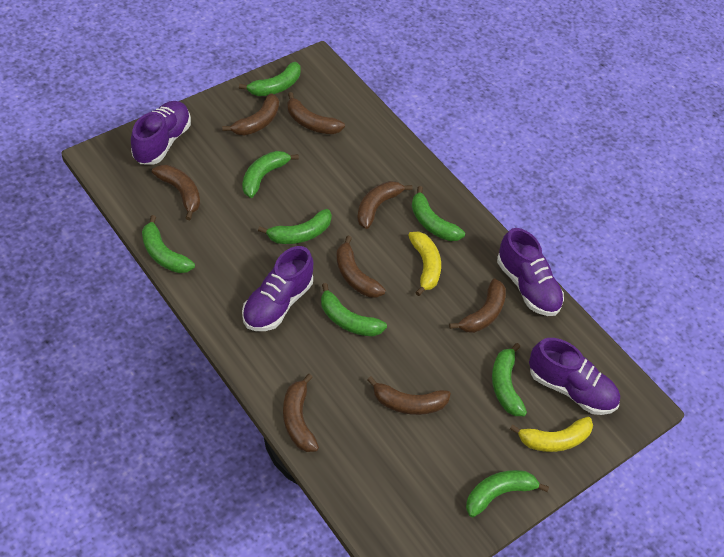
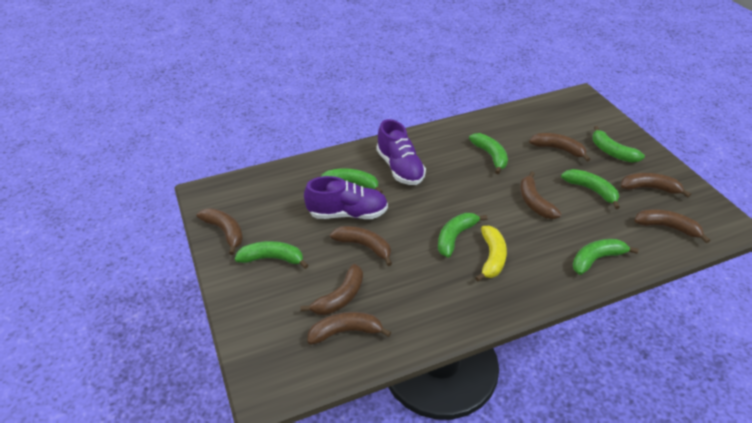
green banana: [142,215,195,273] [239,62,300,96] [242,151,299,198] [258,209,332,244] [321,283,387,336] [412,186,465,241] [466,470,549,517] [492,343,527,416] = 8 -> [234,241,309,269] [321,168,383,193] [438,213,487,258] [469,133,508,174] [561,169,620,209] [573,239,639,275] [592,126,645,162] = 7
purple shoe: [131,101,191,165] [242,246,313,331] [497,228,564,316] [529,338,620,415] = 4 -> [304,176,388,219] [377,119,426,185] = 2
yellow banana: [408,231,441,296] [510,417,593,452] = 2 -> [475,226,507,282] = 1

